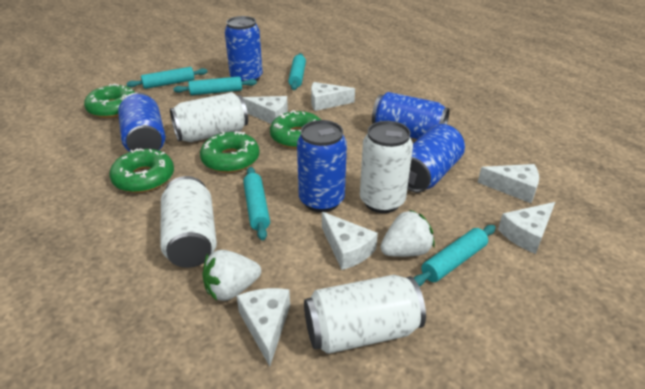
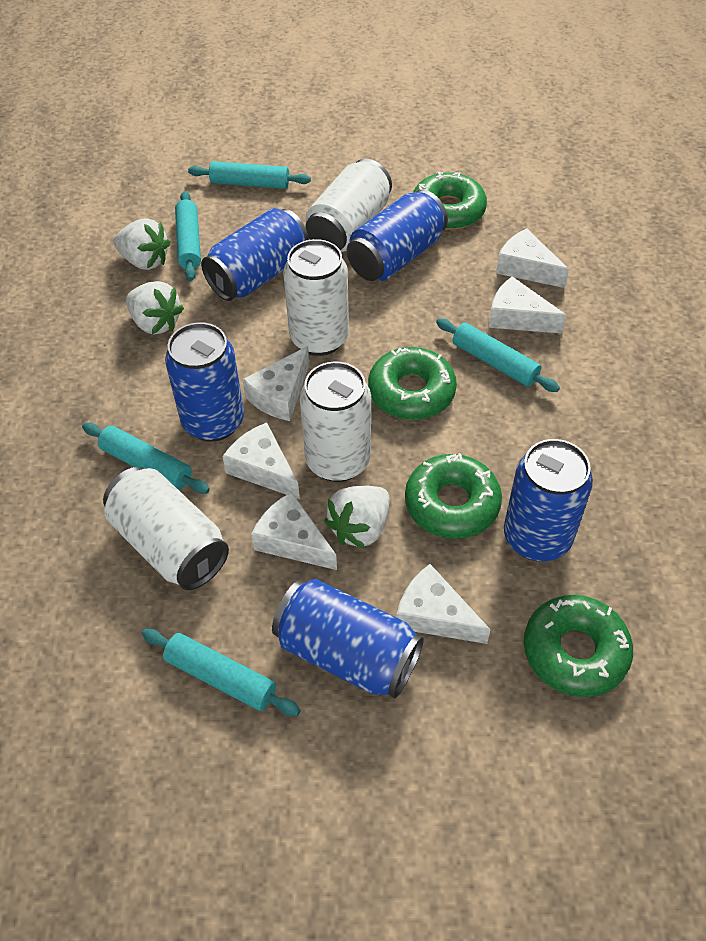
white strawberry: [202,250,261,301] [380,209,435,257] = 2 -> [113,218,170,270] [126,281,184,335] [324,486,390,549] = 3

